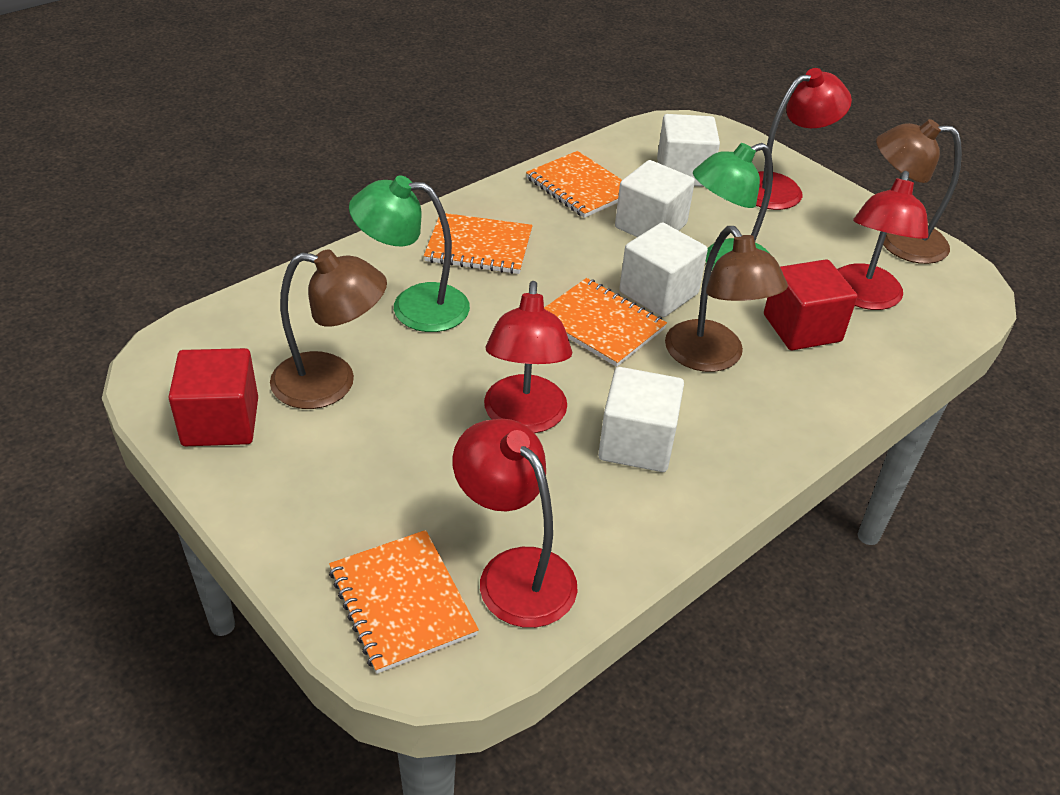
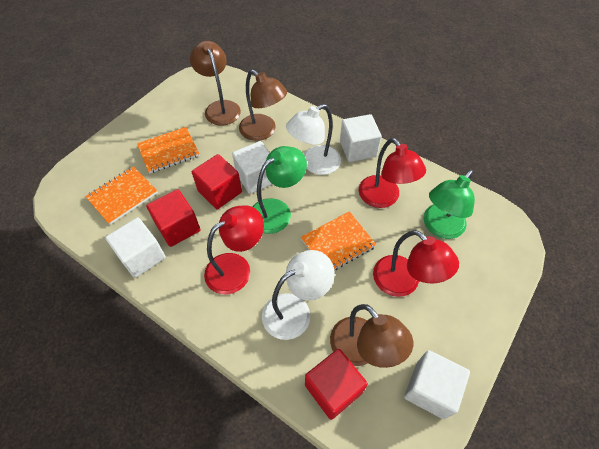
orange notebook: [329,530,479,674] [424,213,533,274] [526,151,622,218] [544,278,667,367] = 4 -> [85,166,158,224] [137,127,200,174] [301,211,377,270] = 3
red cube: [168,348,258,446] [764,259,858,350] = 2 -> [146,189,201,247] [192,154,242,209] [305,349,368,420] = 3
red lamp: [453,419,578,628] [484,281,572,433] [756,68,852,210] [837,171,929,310] = 4 -> [204,205,264,294] [358,138,426,208] [373,230,459,297] = 3
white lamp: none = 0 -> [262,250,335,340] [286,104,341,175] = 2

